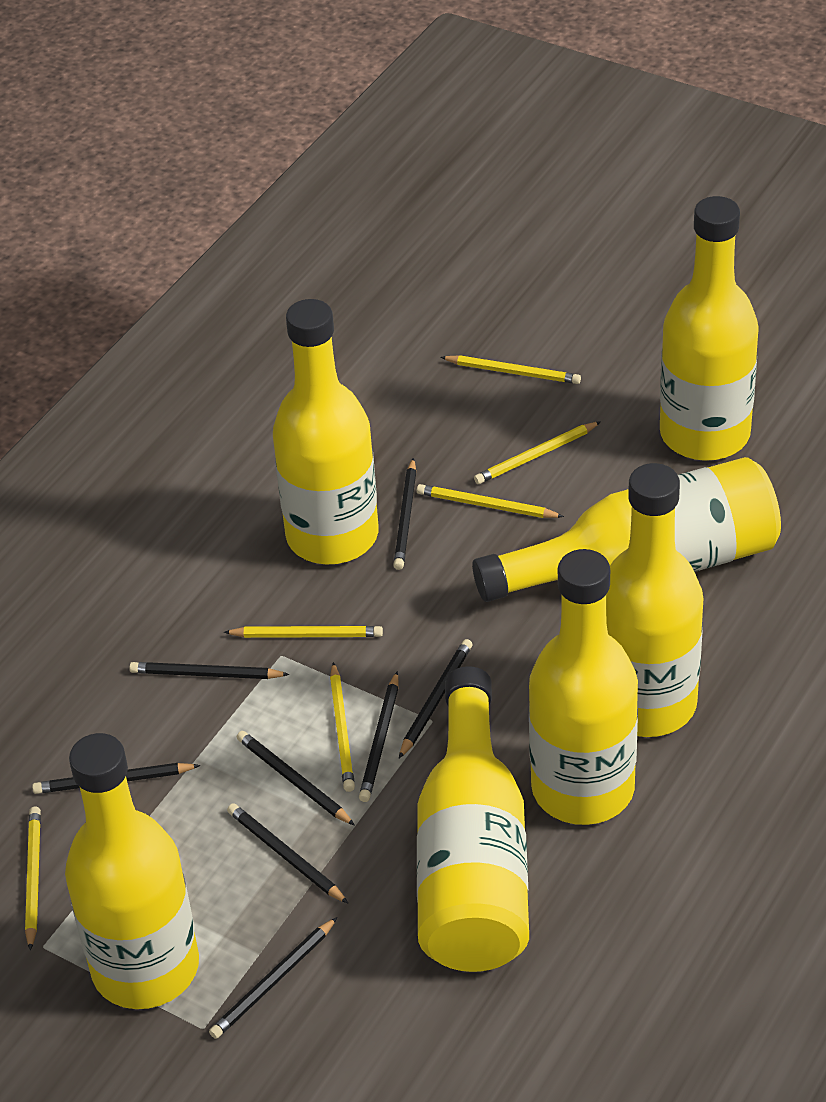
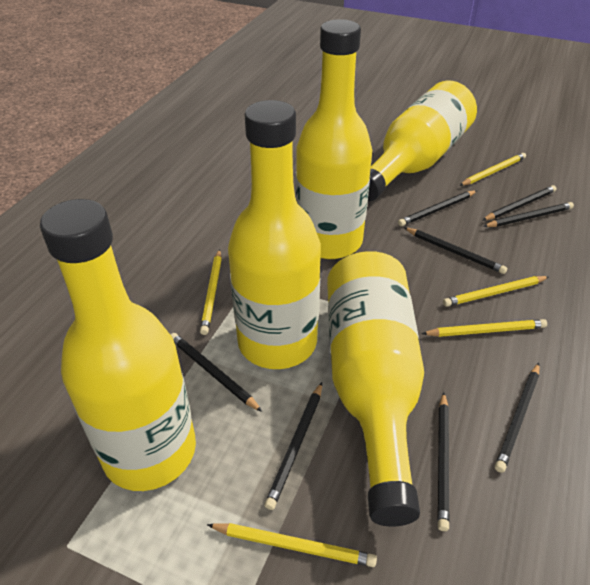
yellow bottle: [65,733,199,1009] [273,299,378,565] [417,666,529,972] [472,457,781,602] [529,549,638,825] [606,463,703,737] [660,196,759,461] = 7 -> [40,199,196,491] [228,100,321,369] [296,19,372,259] [327,251,424,527] [368,81,477,201] = 5
yellow pencil: [25,806,41,951] [224,626,383,638] [330,662,355,792] [417,484,564,518] [441,355,581,384] [474,421,601,484] = 6 -> [200,249,222,335] [207,523,377,567] [421,319,547,337] [443,276,549,307] [459,153,526,186] = 5

